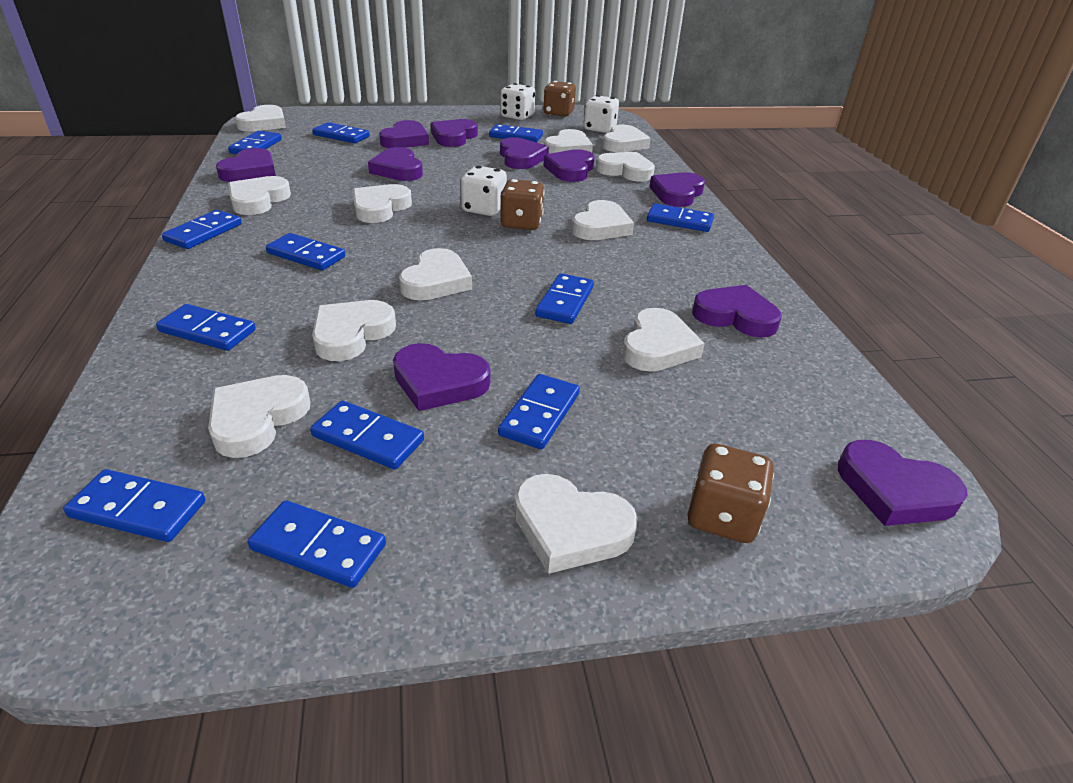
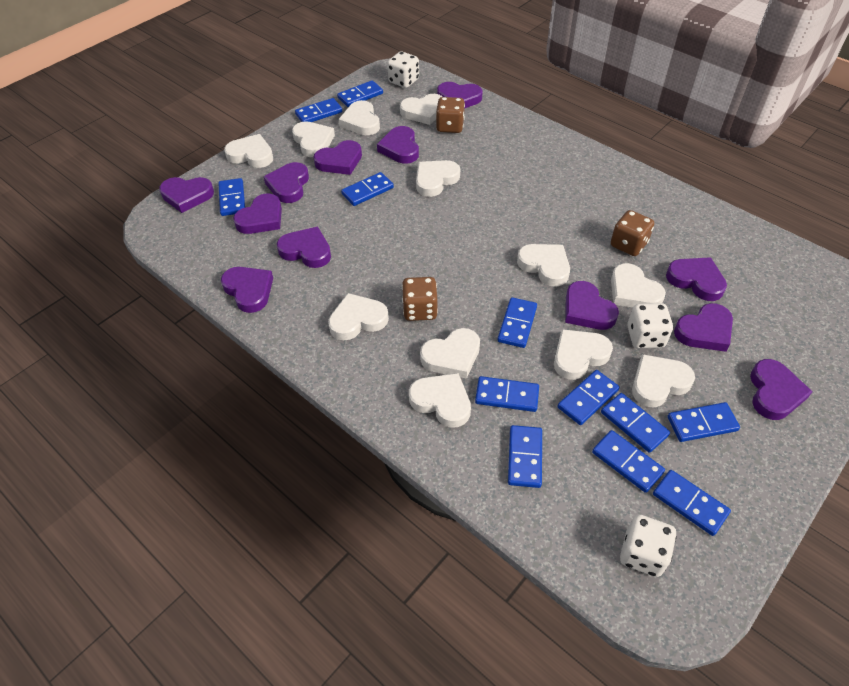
purple heart: [216,148,276,182] [368,147,423,181] [379,120,429,148] [393,343,490,411] [431,119,478,147] [500,137,549,169] [544,149,594,182] [650,172,705,207] [692,285,782,338] [838,440,967,526] = 10 -> [159,177,214,213] [221,267,273,313] [233,193,282,234] [264,162,309,203] [277,227,331,268] [314,140,362,175] [377,126,419,164] [437,82,483,109] [565,281,619,330] [666,257,727,301] [674,303,733,352] [750,359,813,420] = 12

